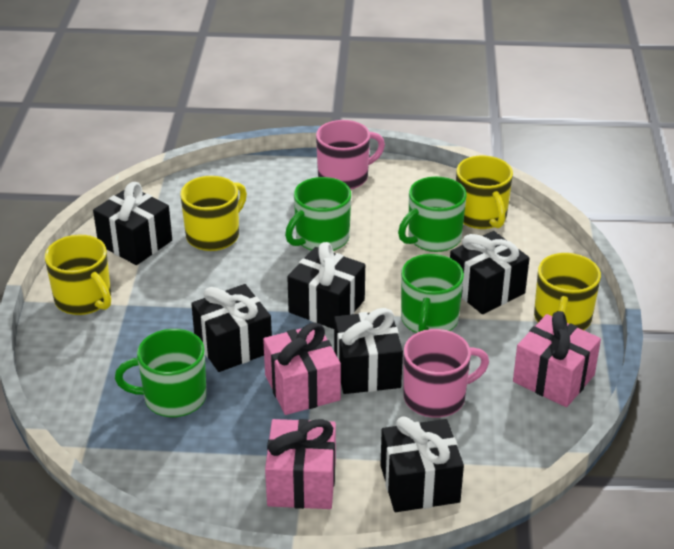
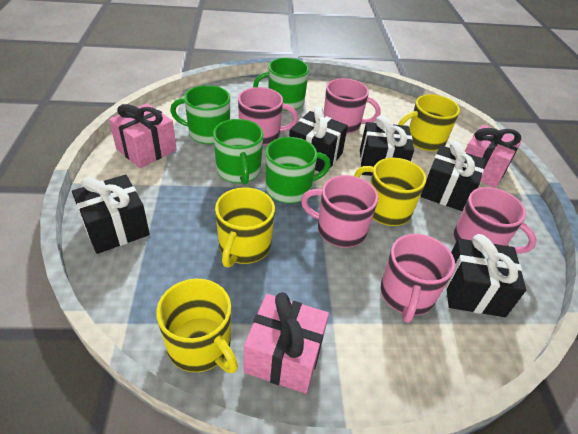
black gift: [93,182,172,265] [191,284,272,372] [287,242,365,329] [334,308,403,394] [380,416,464,512] [450,231,530,314] = 6 -> [72,175,150,254] [289,106,348,172] [360,115,414,176] [421,141,486,211] [446,234,526,317] = 5
pink mug: [316,120,385,190] [403,329,489,418] = 2 -> [238,87,298,146] [301,175,378,248] [324,78,380,134] [380,234,455,323] [453,187,537,254] = 5

